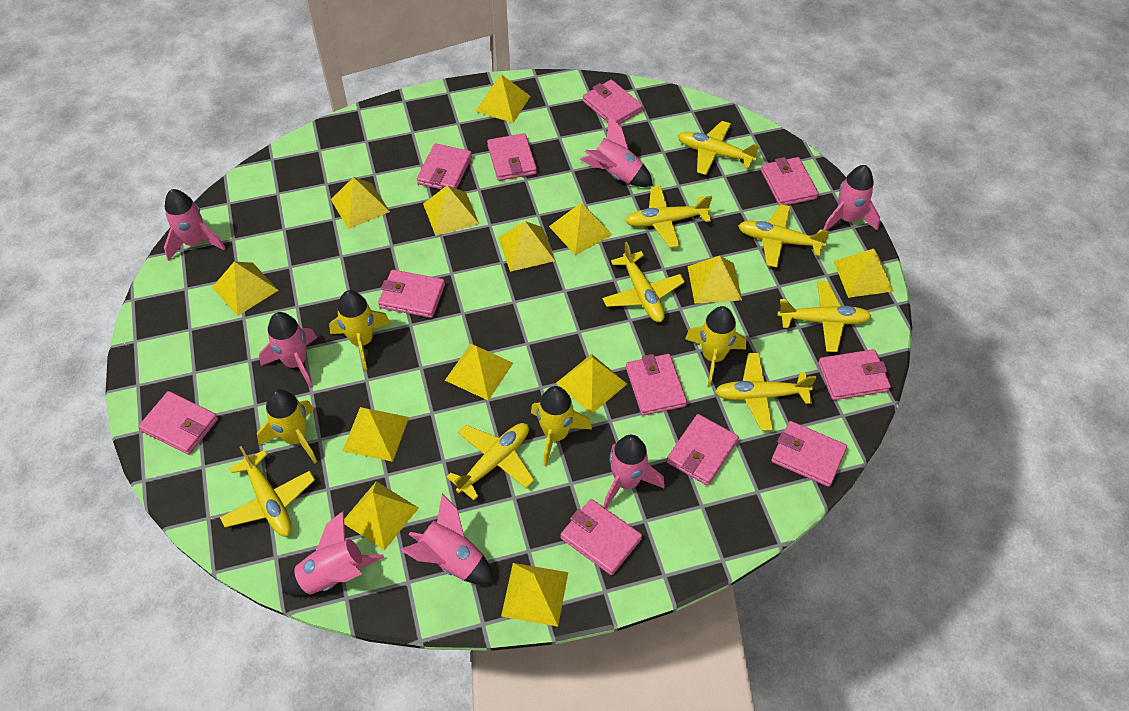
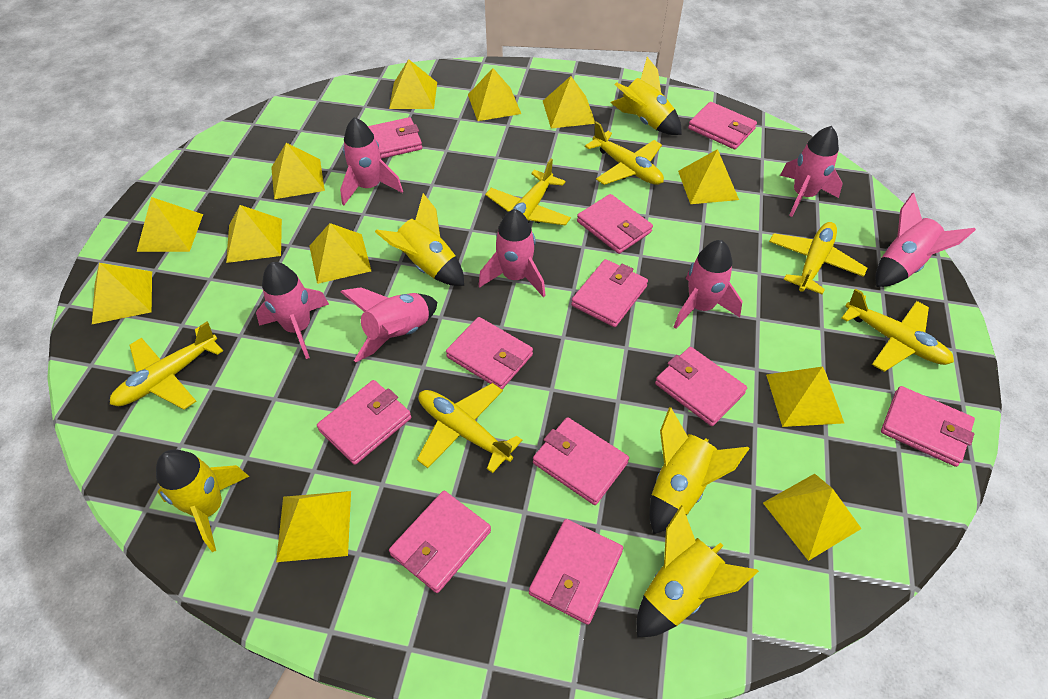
yellow plane: [220,446,315,536] [447,423,534,500] [602,242,685,322] [625,186,712,248] [678,121,759,175] [715,353,816,431] [738,204,830,267] [778,281,871,352] = 8 -> [110,322,223,410] [417,383,522,473] [485,159,571,225] [585,122,664,185] [769,222,867,294] [841,288,954,372] = 6
yellow pyramid: [212,262,279,316] [331,177,390,229] [343,407,409,462] [344,481,418,550] [423,185,479,236] [445,344,513,400] [475,74,530,123] [498,221,555,272] [501,563,568,627] [549,203,612,255] [556,354,627,414] [687,256,742,304] [834,249,894,298] = 13 -> [92,263,152,324] [137,197,203,252] [226,205,282,263] [271,143,325,199] [276,491,351,562] [309,223,371,284] [389,59,437,109] [468,68,521,121] [543,76,595,128] [678,149,739,204] [763,474,862,561] [766,366,844,427] = 12
yellow rocket: [257,389,317,463] [329,290,391,370] [531,386,592,466] [685,306,746,386] = 4 -> [156,449,249,552] [375,193,464,286] [610,57,682,135] [637,505,759,637] [649,407,750,534] = 5

